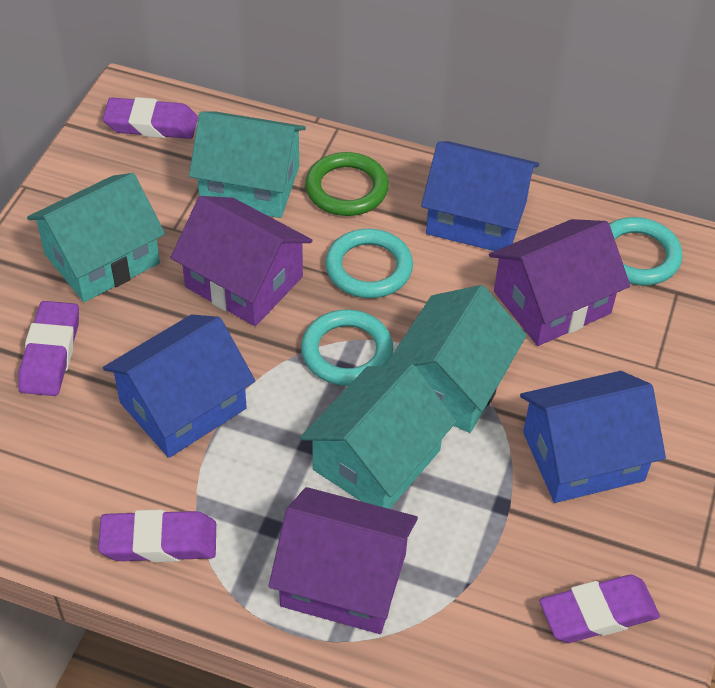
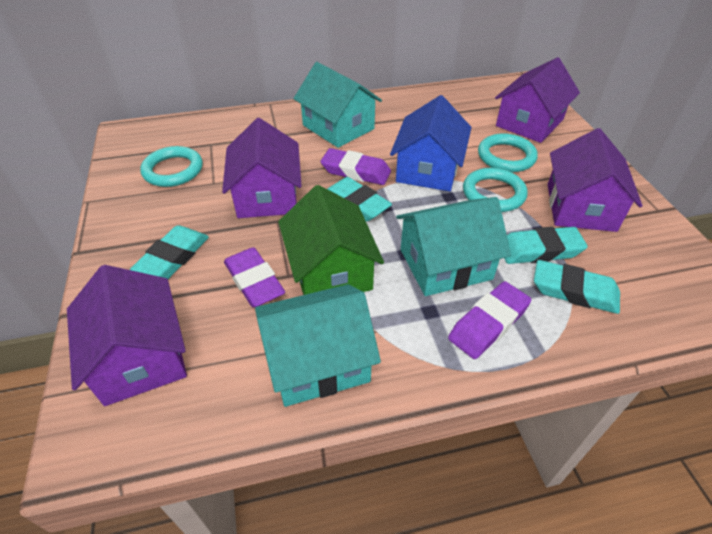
blue house: [103,315,255,458] [421,141,539,251] [520,371,666,503] = 3 -> [390,95,472,191] = 1
green house: none = 0 -> [278,185,384,295] = 1
green ring: [305,152,389,216] = 1 -> none = 0
purple eraser: [18,301,79,396] [98,509,216,562] [103,97,198,139] [539,575,660,643] = 4 -> [224,247,285,308] [321,148,391,185] [448,281,531,359] = 3
purple house: [170,196,313,326] [269,487,418,634] [489,219,630,346] = 3 -> [67,265,187,406] [222,118,301,218] [495,57,580,143] [548,128,643,232] = 4
turquoise eraser: none = 0 -> [130,225,209,279] [328,177,392,222] [504,227,588,264] [534,260,620,314] = 4
turquoise house: [27,173,165,302] [189,111,306,218] [300,364,457,509] [386,285,527,433] = 4 -> [255,284,381,407] [293,62,382,148] [396,197,511,296] = 3

